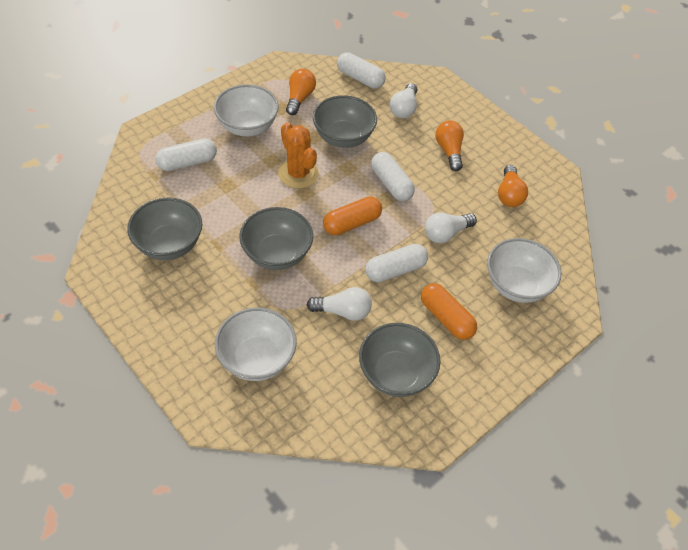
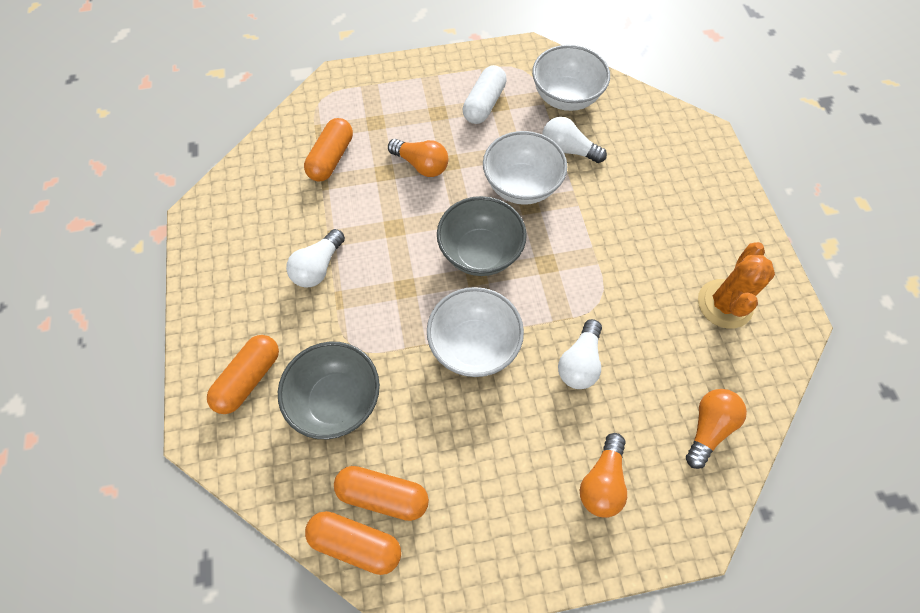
grey bowl: [127,198,202,260] [239,207,313,270] [313,95,377,148] [359,323,441,397] = 4 -> [278,342,380,439] [437,196,527,276] = 2
orange capsule: [323,197,382,235] [421,283,477,340] = 2 -> [207,335,279,414] [304,118,353,181] [305,511,401,575] [334,466,429,521] = 4
white capsule: [155,138,217,171] [337,52,386,89] [365,244,428,282] [371,152,415,201] = 4 -> [463,65,507,124] = 1

